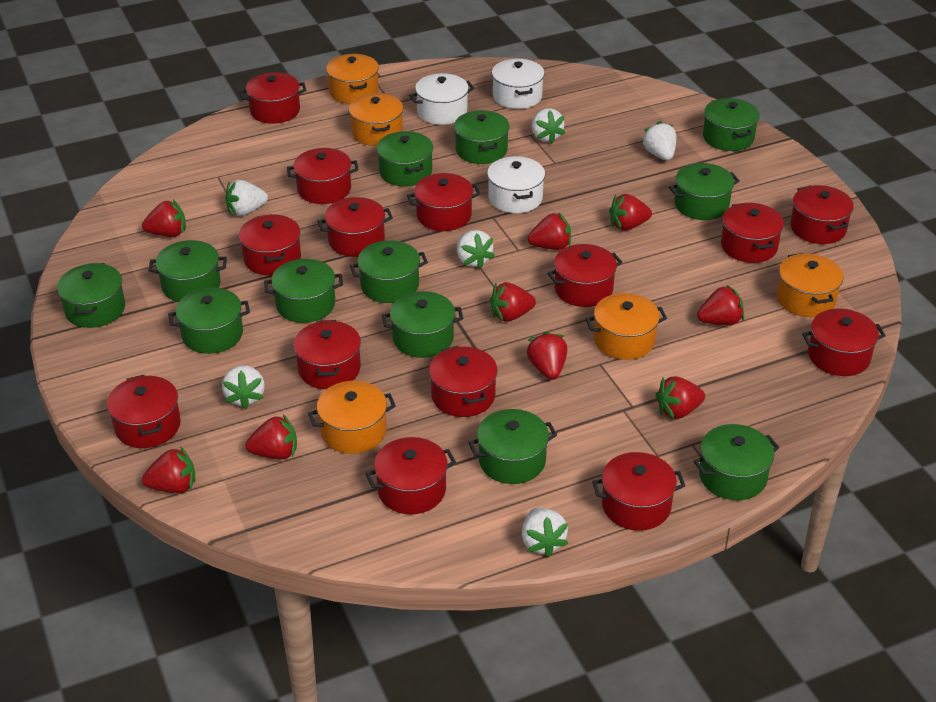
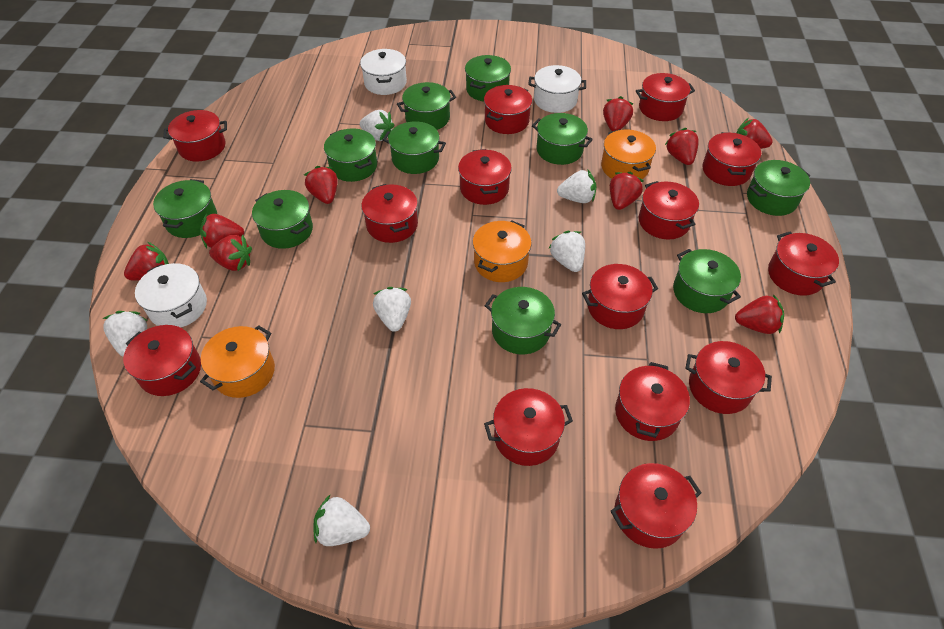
green pot: [57,263,125,328] [148,240,227,302] [168,288,250,354] [264,259,343,323] [350,240,428,303] [377,131,433,186] [382,291,463,358] [454,110,510,164] [468,409,557,484] [669,163,740,220] [693,424,780,500] [703,98,760,151] = 12 -> [153,179,217,238] [252,190,313,249] [324,128,377,182] [383,122,446,174] [397,82,456,130] [465,55,511,101] [485,287,561,354] [532,113,593,165] [673,249,741,313] [747,160,810,216] = 10
orange pot: [308,381,396,454] [326,54,379,104] [349,93,403,146] [586,293,667,360] [776,253,843,317] = 5 -> [200,325,275,398] [473,220,531,282] [601,129,656,179] = 3

